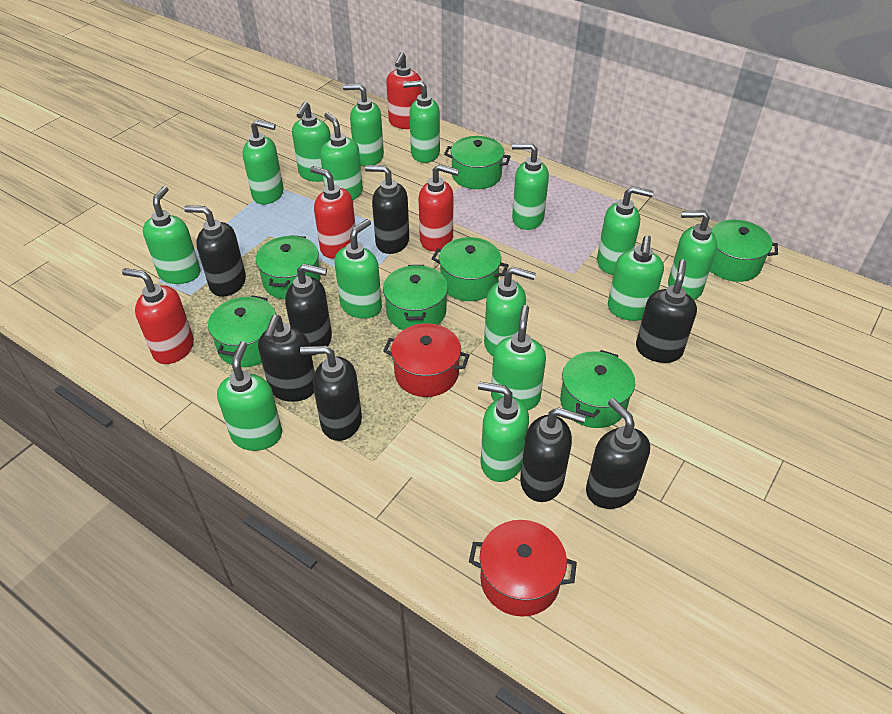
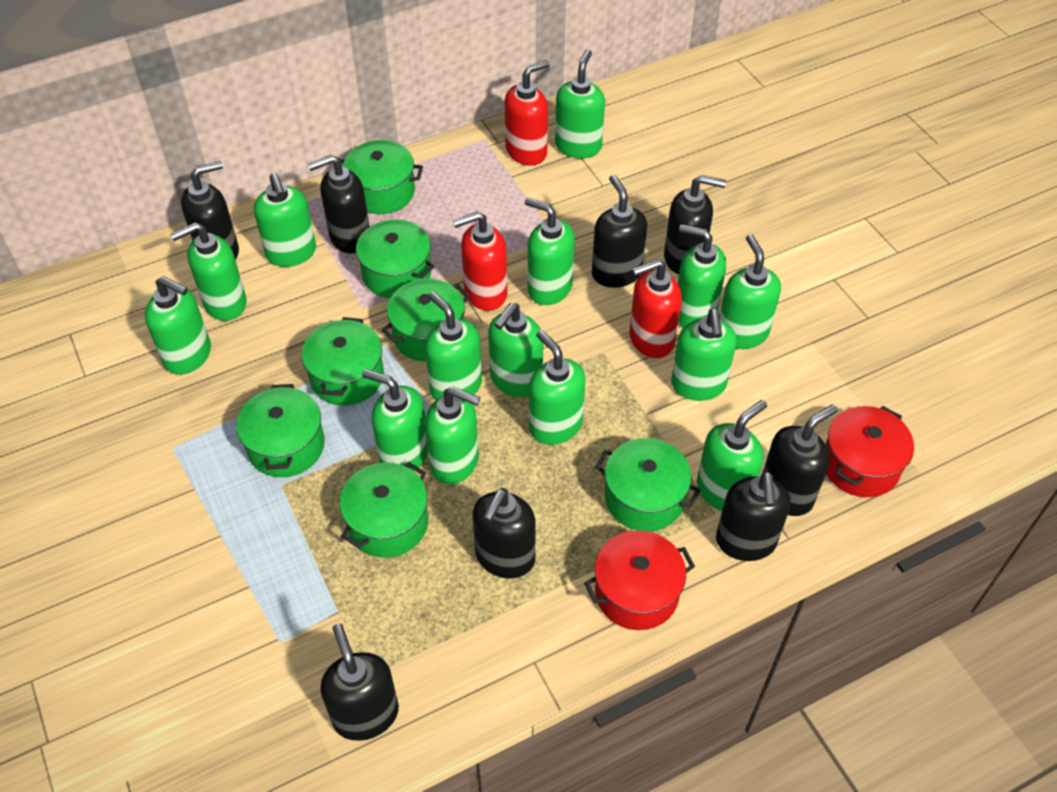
green soap dispenser: [143,186,200,284] [217,341,282,451] [243,120,283,204] [292,102,331,182] [320,112,363,200] [335,219,382,319] [343,84,384,167] [403,80,440,163] [478,382,529,482] [484,267,536,356] [491,305,546,410] [512,143,549,230] [597,186,654,275] [608,235,664,321] [668,210,717,300] = 15 -> [145,276,211,375] [170,222,247,321] [254,173,316,267] [362,369,428,472] [425,291,482,400] [425,387,480,484] [488,303,543,397] [525,197,575,305] [529,330,586,445] [555,49,605,158] [671,308,737,401] [678,224,726,328] [697,400,767,511] [719,234,781,349] = 14
red soap dispenser: [122,268,194,364] [310,166,356,259] [386,52,421,129] [419,164,459,251] = 4 -> [453,211,507,311] [505,60,550,165] [629,259,682,358] = 3

